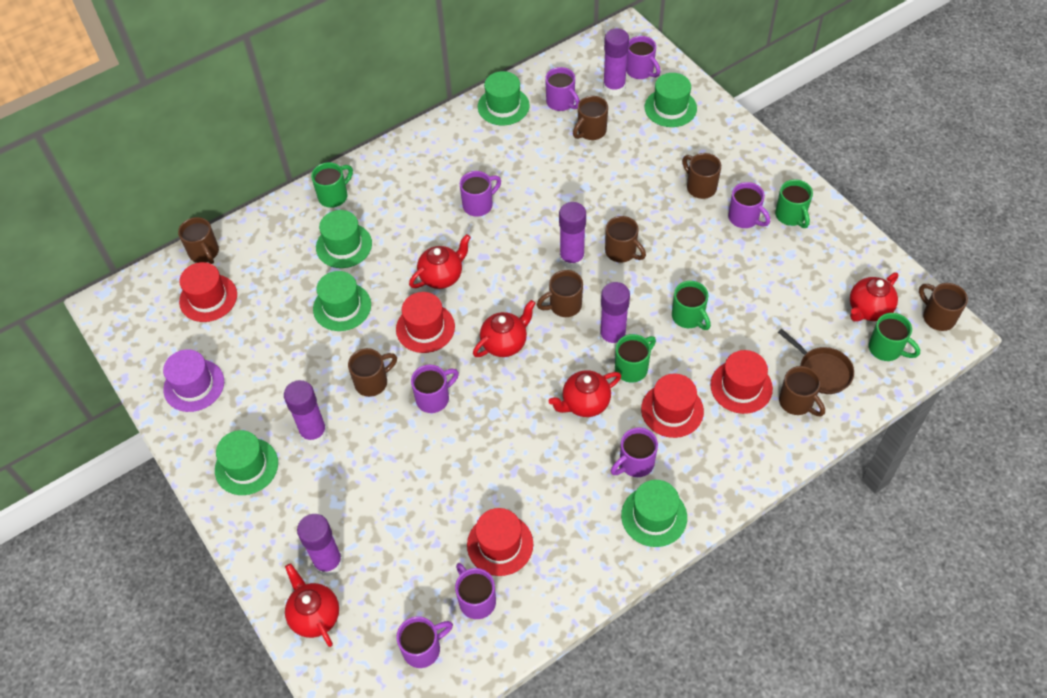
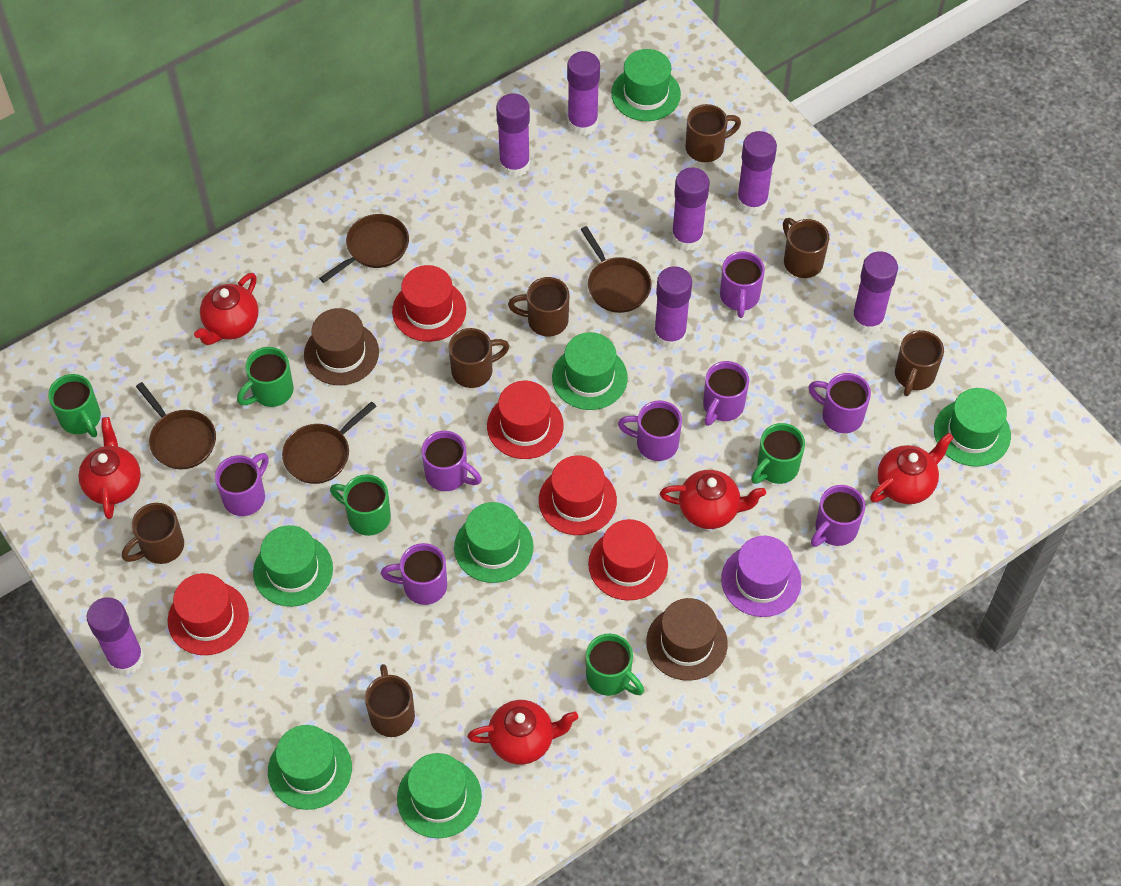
brown hat: none = 0 -> [304,308,379,385] [646,598,728,681] = 2
brown mug: [178,217,219,264] [348,348,397,397] [537,270,583,317] [573,96,608,140] [605,216,646,263] [682,153,721,199] [779,366,825,417] [919,283,968,331] = 8 -> [122,503,184,564] [365,664,415,737] [449,328,509,388] [508,277,569,337] [686,104,741,162] [783,218,829,278] [895,330,944,396] = 7
brown pan: [778,329,854,394] = 1 -> [136,382,216,469] [282,401,377,484] [319,214,409,283] [580,226,652,313] = 4
green hat: [215,430,278,495] [313,271,371,331] [316,210,372,268] [478,71,530,125] [621,480,687,547] [644,73,697,127] = 6 -> [253,525,333,607] [268,725,352,810] [397,753,482,838] [454,502,533,583] [552,332,628,410] [611,49,681,121] [934,388,1011,467] = 7
purple glue stick: [284,380,328,445] [297,514,343,576] [559,202,586,269] [600,282,630,349] [603,28,629,96] = 5 -> [87,597,144,675] [496,94,530,178] [567,51,600,135] [654,266,692,349] [671,167,710,251] [737,131,777,215] [851,251,898,334] = 7

